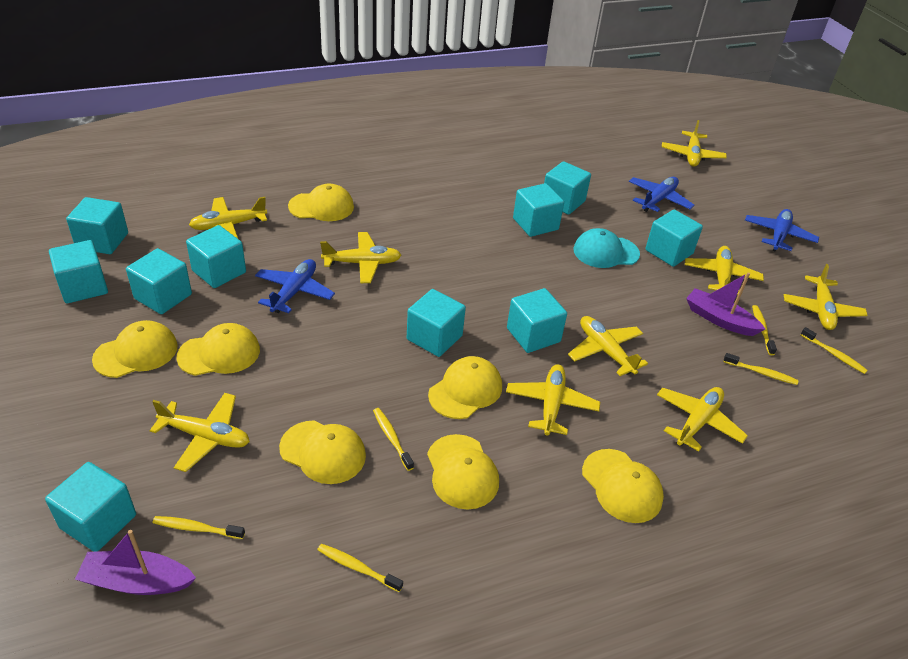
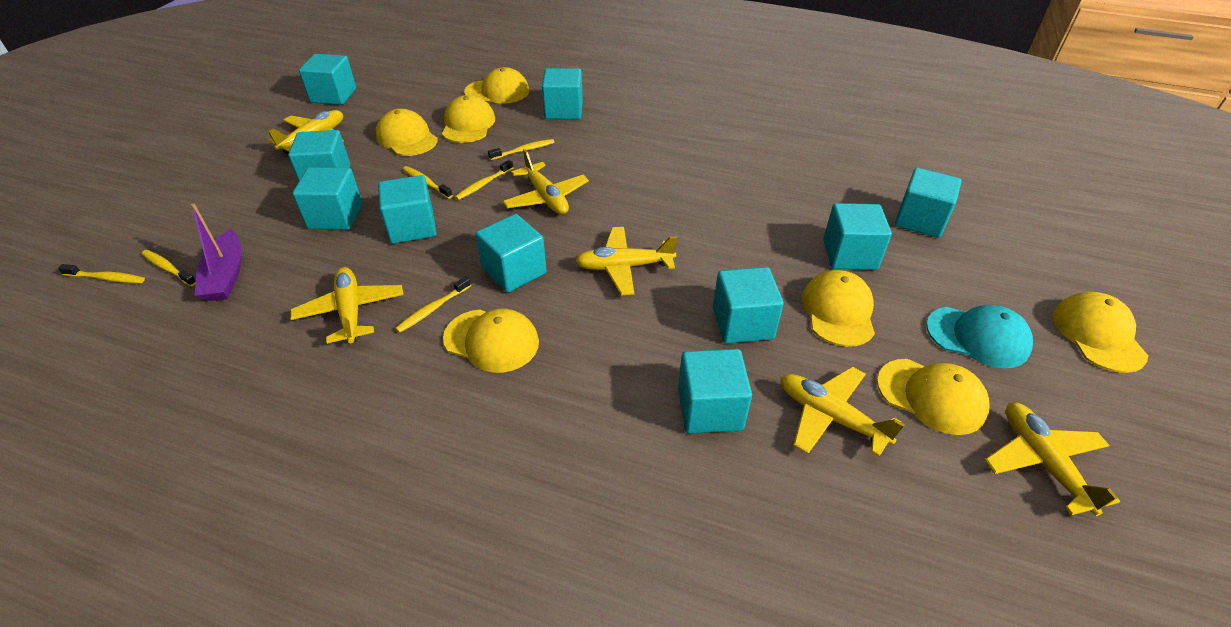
blue plane: [255,259,335,313] [629,177,694,212] [745,209,819,251] = 3 -> none = 0
purple boat: [75,530,196,595] [686,272,765,336] = 2 -> [191,203,241,301] = 1
yellow plane: [150,393,250,472] [189,197,267,239] [320,232,401,283] [506,364,600,436] [568,316,648,376] [657,387,748,452] [662,120,727,167] [685,246,764,295] [784,264,868,330] = 9 -> [268,110,344,153] [290,267,404,344] [502,149,589,215] [575,227,677,295] [780,367,905,457] [985,403,1120,516] = 6

